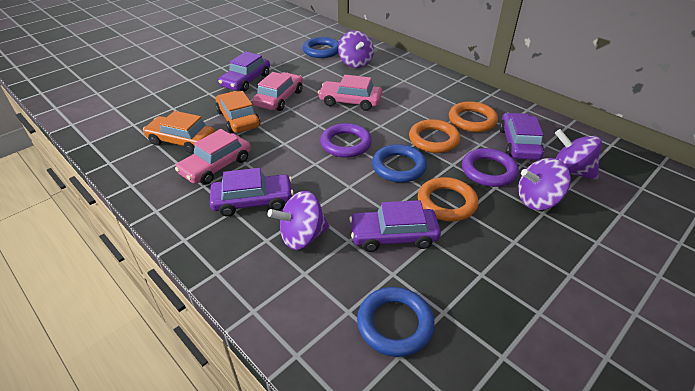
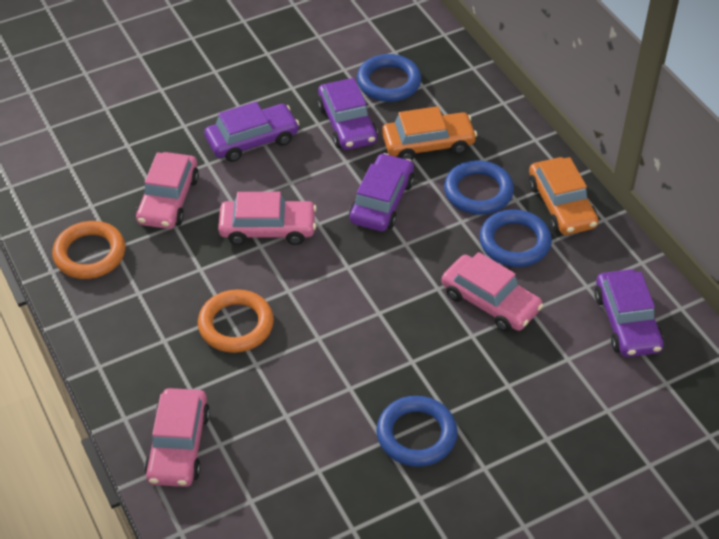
blue ring: [303,37,339,58] [357,287,435,357] [372,144,427,182] = 3 -> [357,54,421,102] [376,396,458,467] [444,160,514,215] [479,209,552,267] = 4
orange ring: [409,119,460,153] [418,177,478,221] [449,101,498,132] = 3 -> [52,221,126,279] [198,289,274,353] = 2
pink car: [175,129,251,185] [253,72,303,111] [318,75,382,111] = 3 -> [136,152,199,229] [144,388,210,487] [218,192,317,245] [441,252,543,332] = 4
purple ring: [320,123,372,158] [462,148,519,187] = 2 -> none = 0
purple spinning top: [268,191,330,250] [338,30,374,68] [518,158,571,210] [555,129,602,179] = 4 -> none = 0

